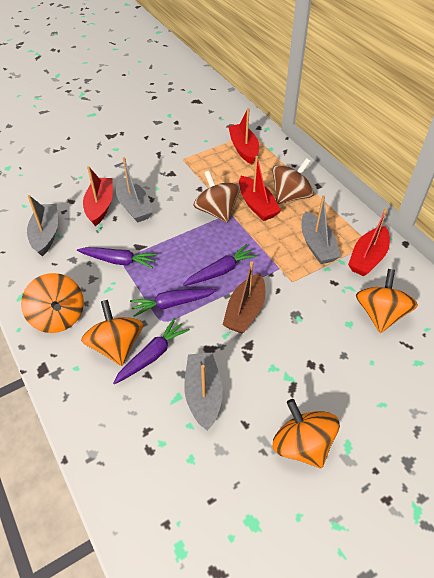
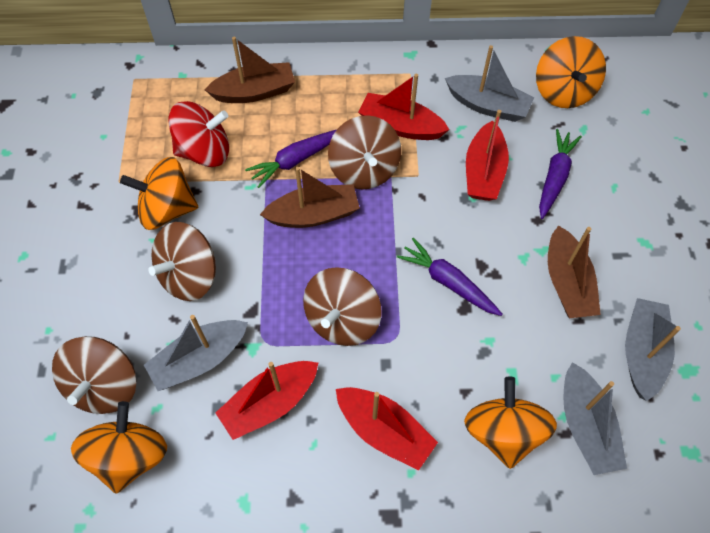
brown boat: [223,261,265,334] = 1 -> [205,37,295,103] [260,167,360,228] [548,225,601,318] = 3
brown spinning top: [193,170,241,223] [272,158,314,204] = 2 -> [52,336,136,414] [148,222,216,301] [303,267,381,346] [328,115,401,190] = 4
purple carrot: [77,247,157,269] [113,318,190,384] [130,289,217,317] [183,244,258,286] = 4 -> [245,130,336,188] [397,238,503,316] [539,129,582,219] = 3
red spinning top: none = 0 -> [168,101,229,167] = 1

